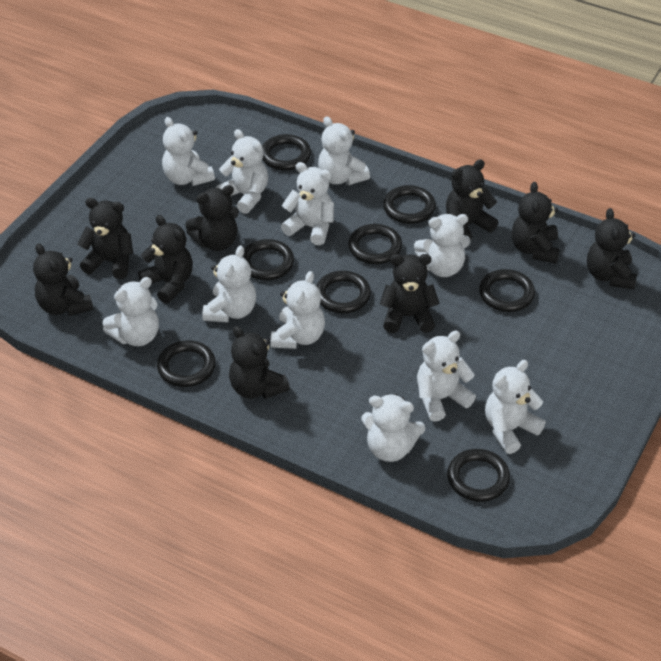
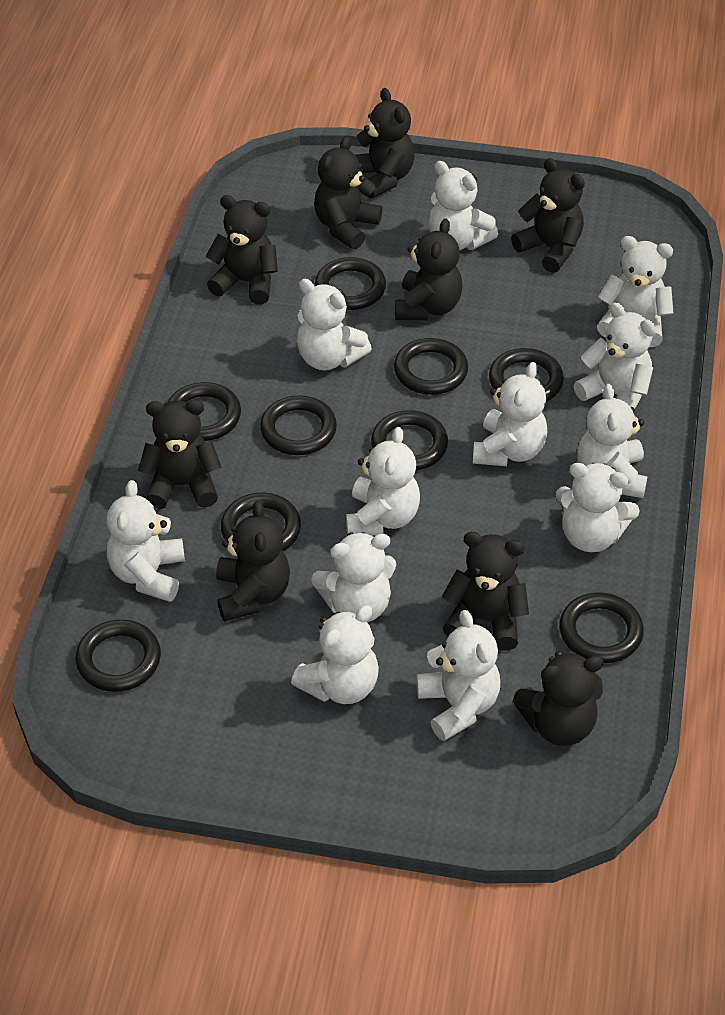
black ring: [157,340,216,387] [243,239,294,280] [262,134,311,171] [317,271,371,314] [348,224,402,264] [383,185,436,224] [447,449,510,502] [479,269,535,312] = 8 -> [75,619,161,692] [168,382,241,441] [221,492,301,551] [260,396,337,455] [315,257,386,310] [371,410,448,471] [394,338,468,395] [489,348,564,402] [559,592,644,663] = 9
white teddy bear: [103,277,159,346] [162,117,215,186] [202,245,256,322] [216,129,268,214] [271,271,325,349] [281,162,334,245] [318,116,370,185] [361,394,425,462] [414,214,471,277] [417,331,476,422] [485,360,546,454] = 11 -> [107,480,185,602] [291,605,379,704] [297,279,372,371] [311,532,396,622] [346,427,420,536] [416,610,500,741] [428,161,498,250] [473,362,547,466] [556,463,640,552] [574,302,656,409] [577,384,648,498] [597,236,674,347] = 12

